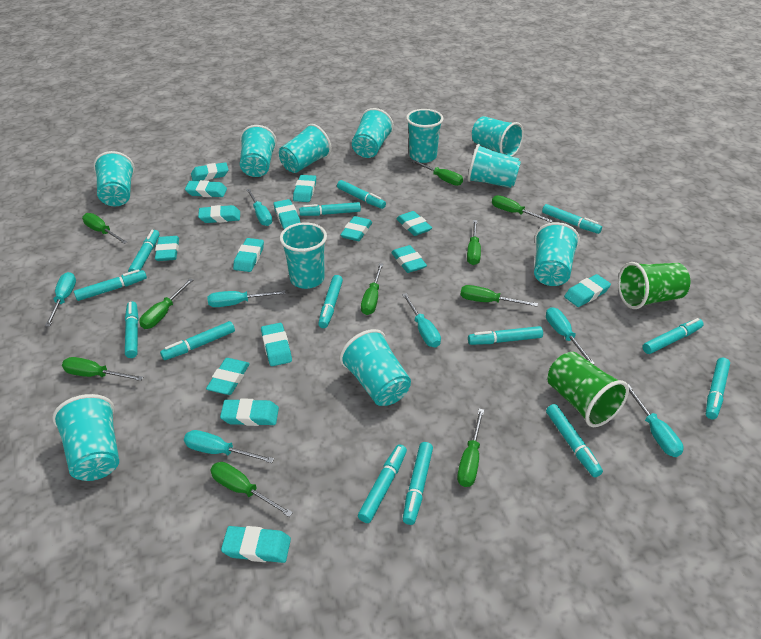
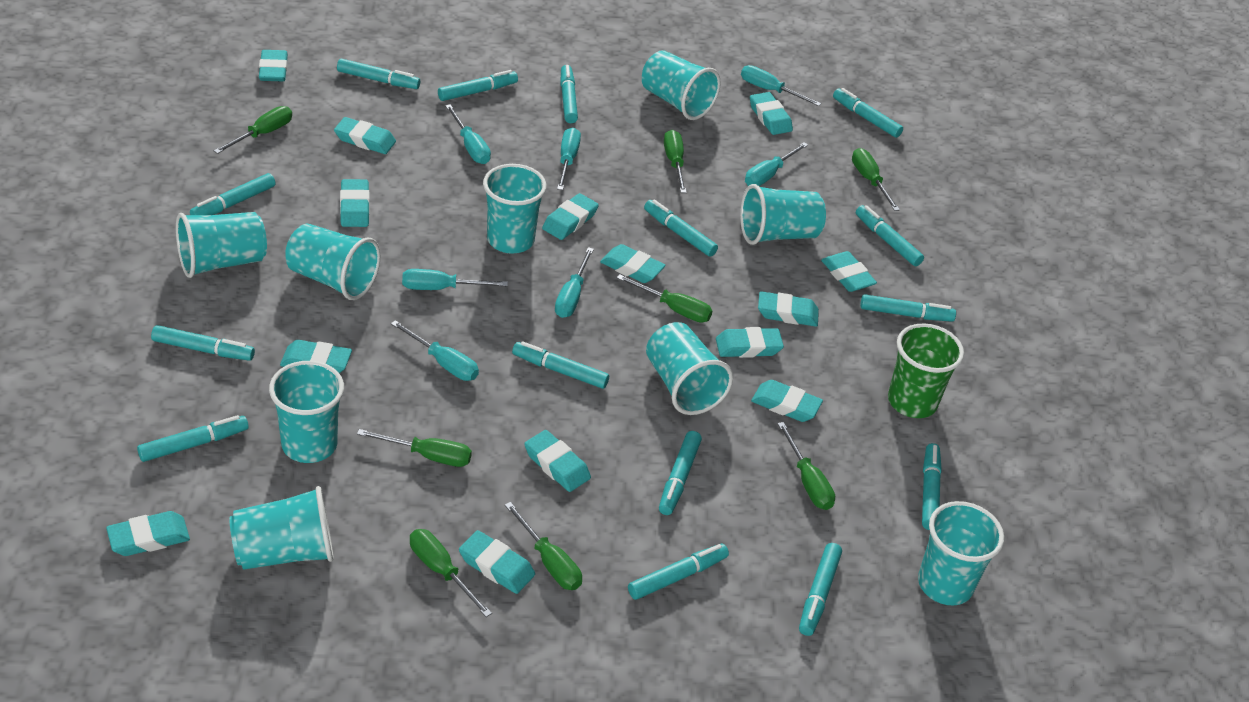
green cup: [547,352,629,427] [618,262,690,309] = 2 -> [888,323,964,418] = 1
green screwdriver: [62,357,143,381] [82,213,127,244] [139,279,193,329] [210,462,293,517] [361,263,383,315] [411,160,463,186] [457,409,484,487] [460,285,538,307] [467,220,481,265] [492,195,553,223] = 10 -> [214,106,292,154] [357,429,472,467] [410,529,492,617] [505,502,582,590] [617,274,712,323] [664,130,687,193] [778,422,835,510] [852,148,900,211] = 8
turquoise cup: [52,394,119,481] [93,151,135,206] [240,125,277,177] [279,124,331,173] [280,222,327,289] [340,329,411,406] [352,108,394,158] [406,109,443,163] [468,144,521,188] [472,116,524,157] [534,222,580,286] = 11 -> [176,212,267,278] [229,486,334,570] [269,361,344,463] [285,224,380,300] [483,164,547,254] [642,50,721,120] [646,322,733,415] [740,184,826,245] [918,501,1004,606] = 9
turquoise eraser: [155,236,179,261] [185,180,227,197] [191,162,229,181] [198,205,240,223] [206,358,250,395] [220,399,279,426] [221,526,291,563] [233,238,264,272] [261,323,292,366] [274,199,301,229] [293,175,316,202] [341,216,372,241] [391,245,427,273] [396,211,432,236] [564,274,611,307] = 15 -> [106,511,190,556] [259,50,288,81] [280,340,352,373] [334,117,396,154] [340,179,370,227] [459,530,535,594] [524,430,591,492] [542,193,599,240] [600,244,666,283] [716,327,784,358] [750,92,793,135] [751,380,823,422] [758,291,819,327] [821,251,877,292] = 14
turquoise marker: [74,269,147,301] [125,301,139,358] [128,230,159,272] [160,321,235,360] [299,202,361,216] [318,275,343,328] [337,180,386,209] [358,444,407,523] [403,442,433,525] [468,326,543,345] [542,204,602,234] [546,404,603,477] [643,318,704,354] [706,358,730,419] = 14 -> [137,415,249,462] [151,325,255,361] [190,173,276,215] [337,59,420,89] [438,70,518,101] [512,341,609,389] [560,65,578,123] [628,544,729,600] [644,200,718,257] [659,431,702,515] [799,543,842,636] [833,88,903,138] [856,205,924,266] [860,294,956,322] [922,443,942,530] = 15

